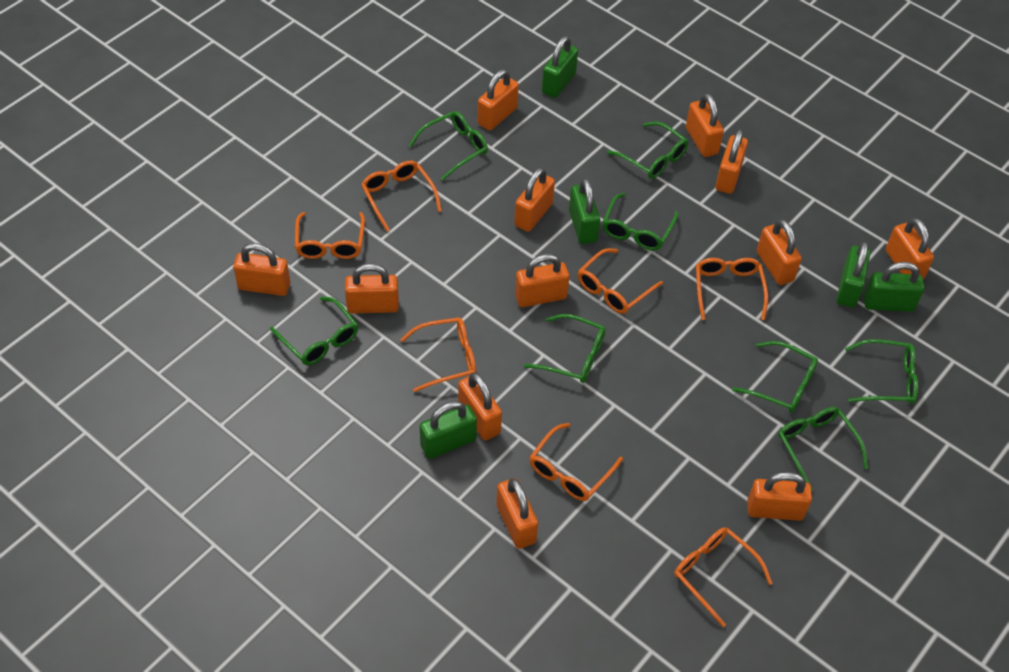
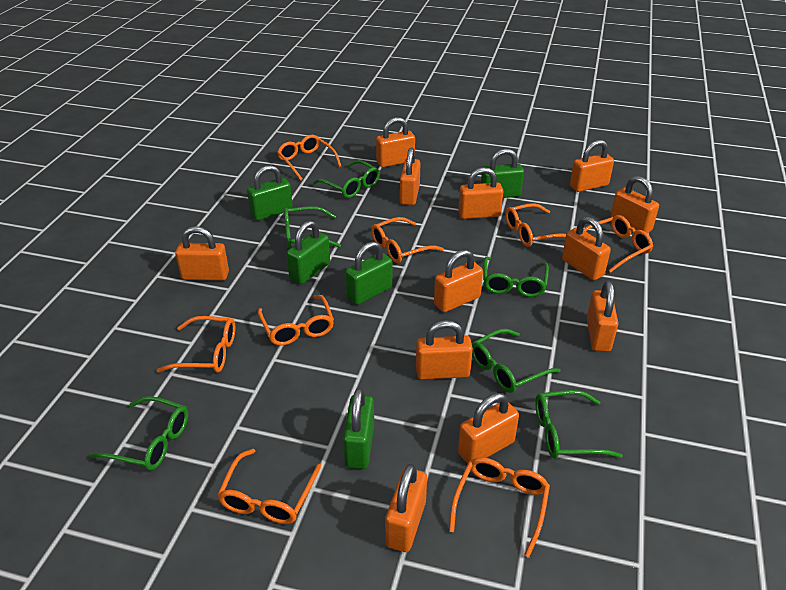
green glasses: [270,297,358,365] [409,111,488,181] [524,314,606,383] [602,193,678,251] [607,122,688,179] [732,341,818,413] [778,407,868,491] [845,339,918,404] = 8 -> [89,396,188,471] [284,206,341,248] [313,160,380,198] [472,329,561,393] [483,257,549,297] [535,390,623,459] = 6
orange glasses: [295,212,365,259] [361,161,442,231] [400,317,476,392] [530,423,623,501] [578,248,663,314] [674,527,773,627] [696,258,768,320] = 7 -> [157,316,235,373] [217,449,321,524] [257,295,334,346] [277,135,341,181] [371,217,444,263] [449,457,550,558] [505,203,566,247] [583,215,653,273] = 8

